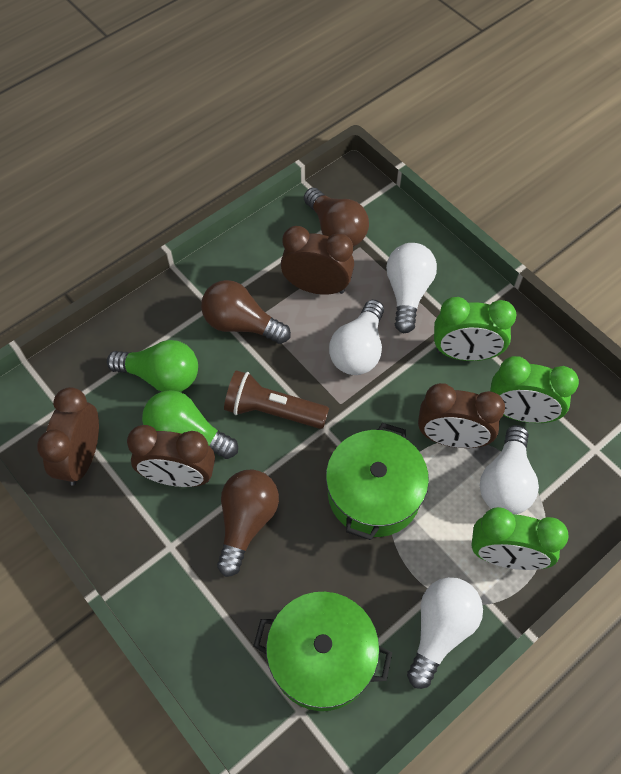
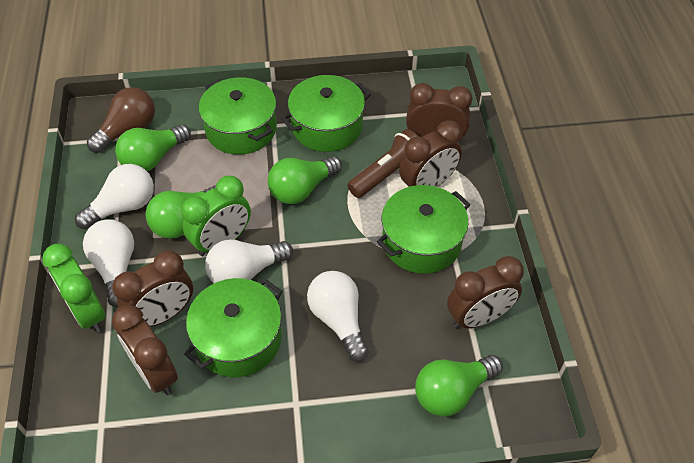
brown clock: [37,387,99,486] [127,425,215,487] [281,226,354,295] [418,383,505,448] = 4 -> [112,250,193,327] [112,305,178,395] [399,120,462,187] [406,83,472,143] [447,256,524,329] = 5
brown light bulb: [201,280,291,344] [217,469,279,577] [304,188,369,247] = 3 -> [87,87,155,153] = 1
green clock: [434,297,517,361] [471,507,569,570] [490,356,579,423] = 3 -> [42,244,105,333] [181,176,251,256] = 2
green light bulb: [107,340,198,392] [142,390,238,459] = 2 -> [115,124,191,171] [145,185,216,239] [268,156,342,204] [415,355,503,416] = 4
green pot: [253,592,392,711] [326,423,429,540] = 2 -> [184,278,282,377] [199,77,277,155] [281,75,371,152] [377,185,470,274] = 4

